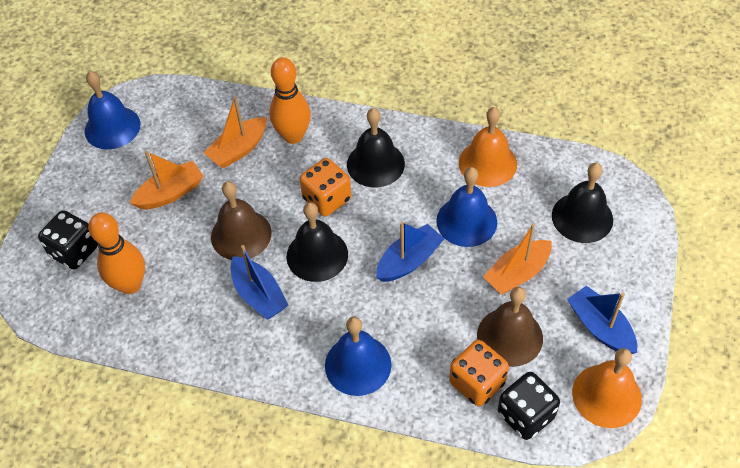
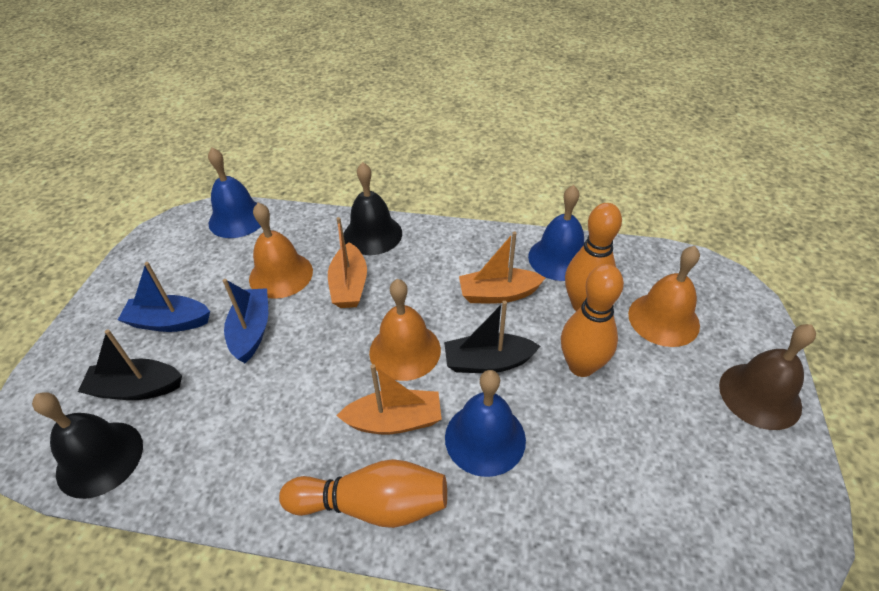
black bell: [286,202,348,282] [347,108,405,187] [552,163,613,243] = 3 -> [32,392,143,499] [343,162,402,255] = 2
black boat: none = 0 -> [78,329,182,400] [444,301,541,373] = 2
black dice: [38,210,98,269] [498,372,560,440] = 2 -> none = 0
blue boat: [230,245,288,319] [376,222,444,282] [567,286,637,354] = 3 -> [118,262,210,332] [223,279,268,363] = 2
brown bell: [211,181,272,260] [477,287,543,367] = 2 -> [719,324,816,430] = 1
orange bell: [459,107,517,187] [572,348,642,428] = 2 -> [249,203,313,299] [369,279,441,381] [628,246,700,347] = 3
orange bowling pin: [88,213,145,294] [269,57,311,144] = 2 -> [279,459,447,528] [561,264,624,377] [565,203,622,311] = 3
orange dice: [300,158,351,216] [449,340,509,407] = 2 -> none = 0

